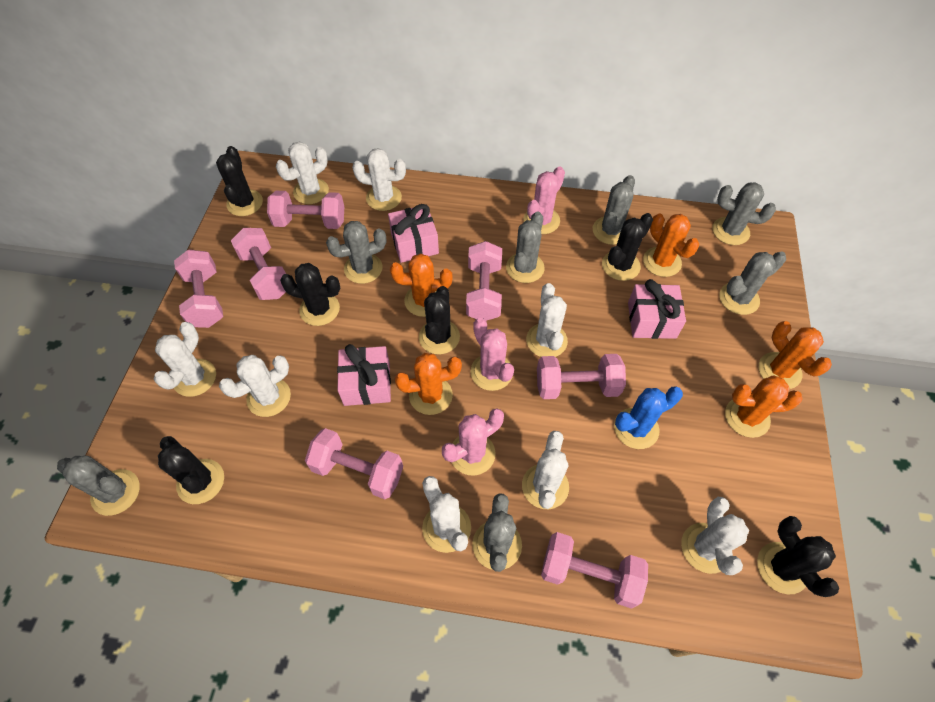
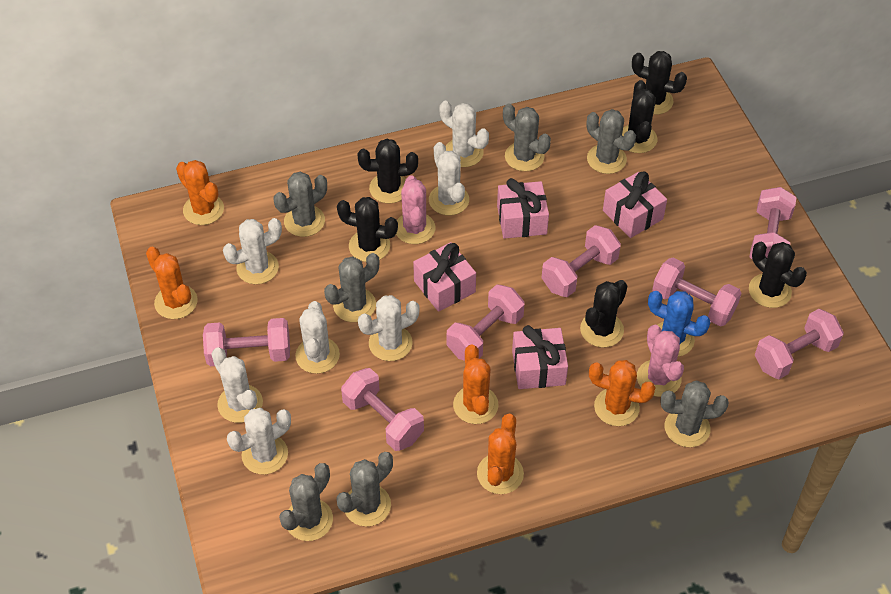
pink cactus: [442,408,504,476] [470,318,514,391] [524,166,565,234] = 3 -> [396,175,435,244] [637,325,684,397] = 2
pink gift: [337,344,391,406] [388,204,439,263] [628,279,686,339] = 3 -> [413,242,476,312] [497,178,549,239] [512,325,568,389] [603,172,667,238] = 4
white cactus: [154,322,216,397] [219,355,291,417] [276,141,329,204] [352,148,406,211] [422,476,471,553] [522,431,569,509] [526,283,568,357] [681,497,749,575] = 8 -> [211,348,263,423] [223,218,282,284] [227,408,291,475] [295,301,340,374] [358,295,420,361] [429,142,469,215] [439,101,489,167] = 7

